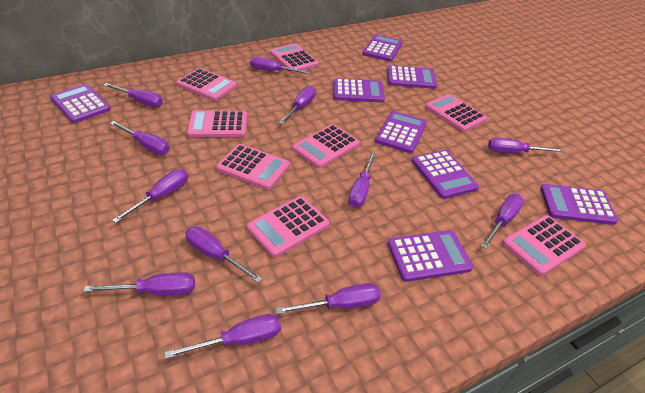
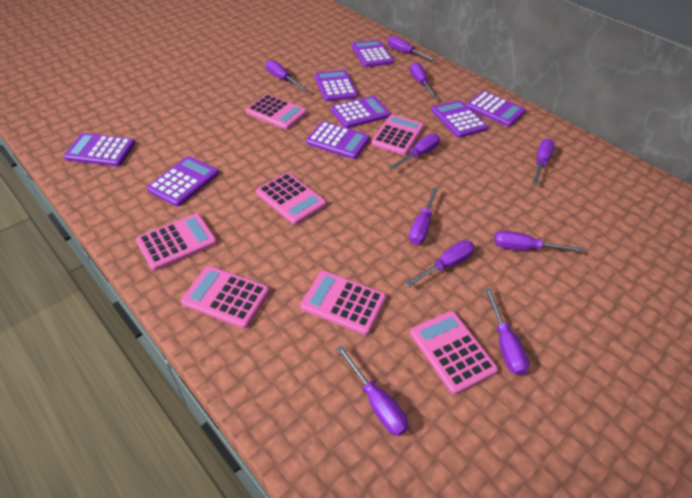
pink calculator: [177,68,237,101] [187,111,247,137] [216,144,290,190] [247,196,330,257] [270,43,319,73] [292,124,360,168] [425,94,487,132] [502,215,586,276] = 8 -> [136,214,217,271] [181,266,270,329] [246,94,307,130] [256,172,326,225] [300,271,386,335] [371,114,424,155] [410,311,498,395] = 7
purple screwdriver: [84,272,195,296] [104,83,163,107] [110,121,170,155] [112,169,188,223] [165,314,281,359] [185,226,262,283] [250,57,310,74] [276,283,381,314] [279,86,316,124] [348,152,376,208] [481,194,524,249] [488,138,564,153] = 12 -> [266,60,307,91] [336,345,408,436] [387,36,436,61] [389,134,440,170] [405,240,475,287] [409,187,438,245] [410,62,437,98] [485,288,529,375] [494,231,583,252] [533,139,555,184] = 10

